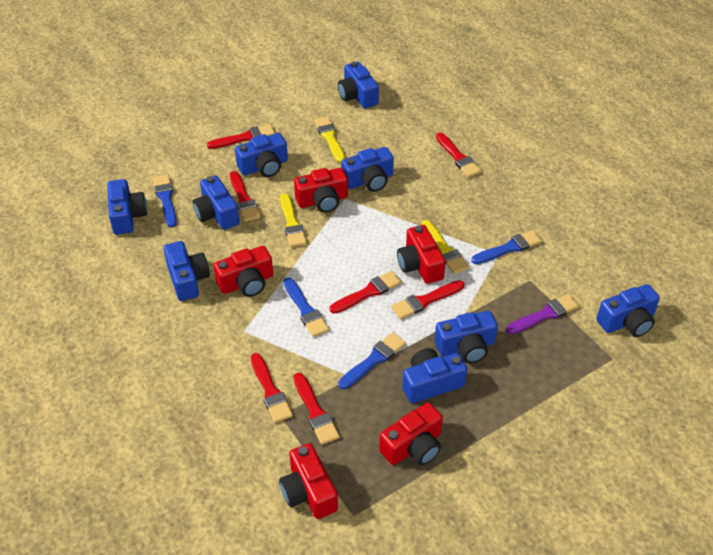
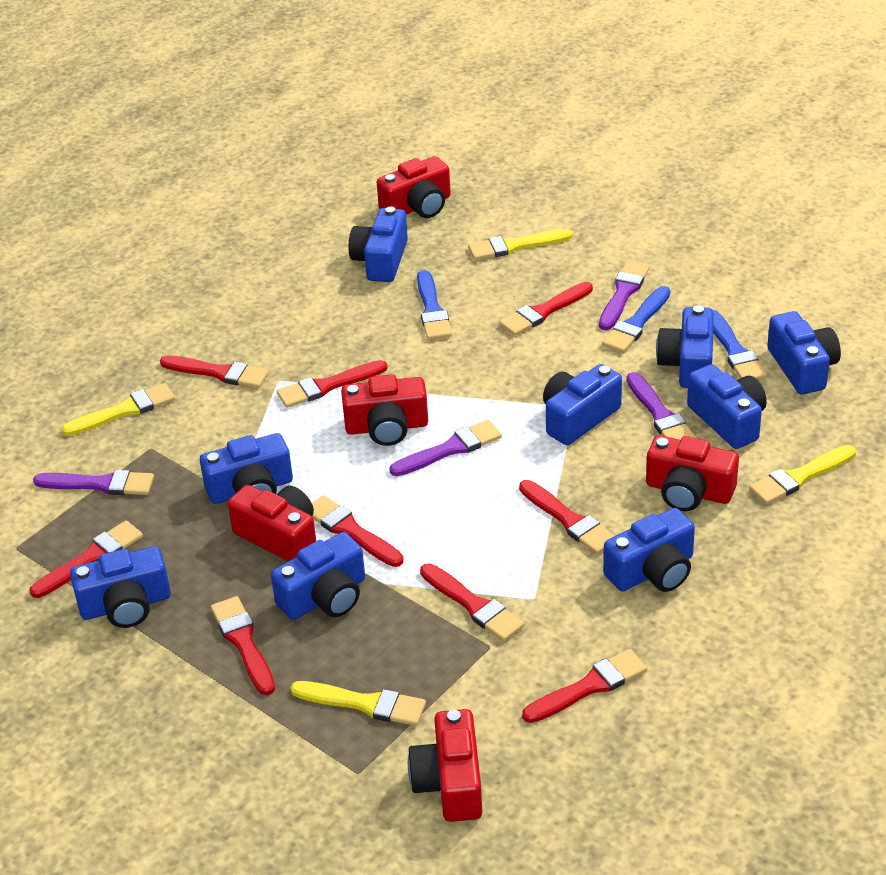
blue brush: [152,174,177,227] [283,277,329,337] [338,332,406,389] [471,230,542,264] = 4 -> [417,270,452,340] [602,286,670,353] [713,310,767,380] = 3
purple brush: [506,294,580,334] = 1 -> [33,470,154,495] [389,420,502,476] [599,260,650,330] [627,372,696,440] = 4
red brush: [207,124,275,149] [230,171,260,222] [251,353,293,423] [293,373,340,445] [330,271,402,314] [391,280,464,319] [436,133,481,177] = 7 -> [30,520,143,598] [160,355,269,388] [211,596,275,695] [277,360,388,408] [312,495,404,567] [420,563,524,641] [499,282,593,336] [519,480,615,554] [522,649,647,723] = 9
yellow brush: [280,193,307,247] [314,116,345,163] [421,220,469,274] = 3 -> [61,383,175,436] [290,681,426,726] [468,229,573,260] [749,445,856,504] = 4

